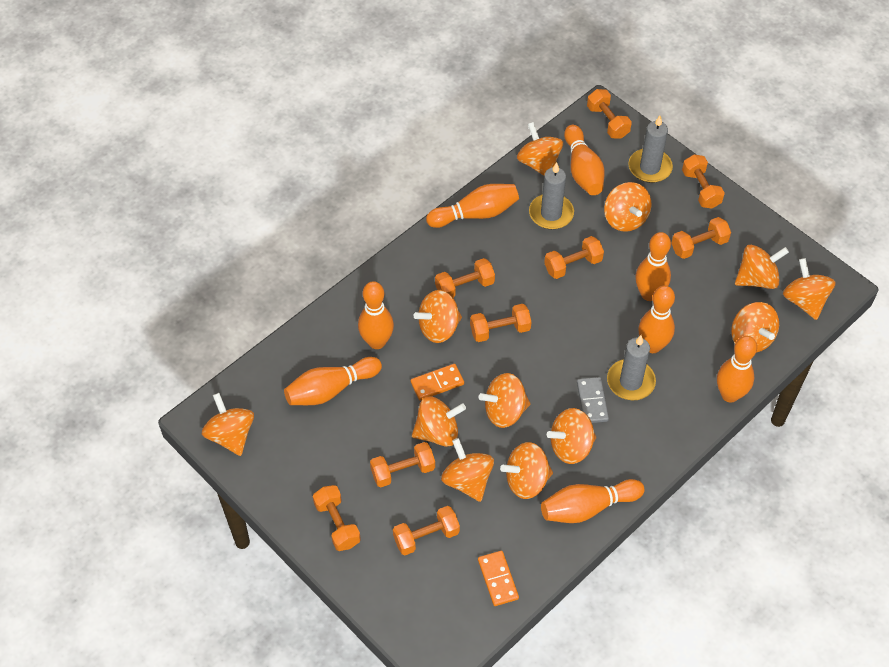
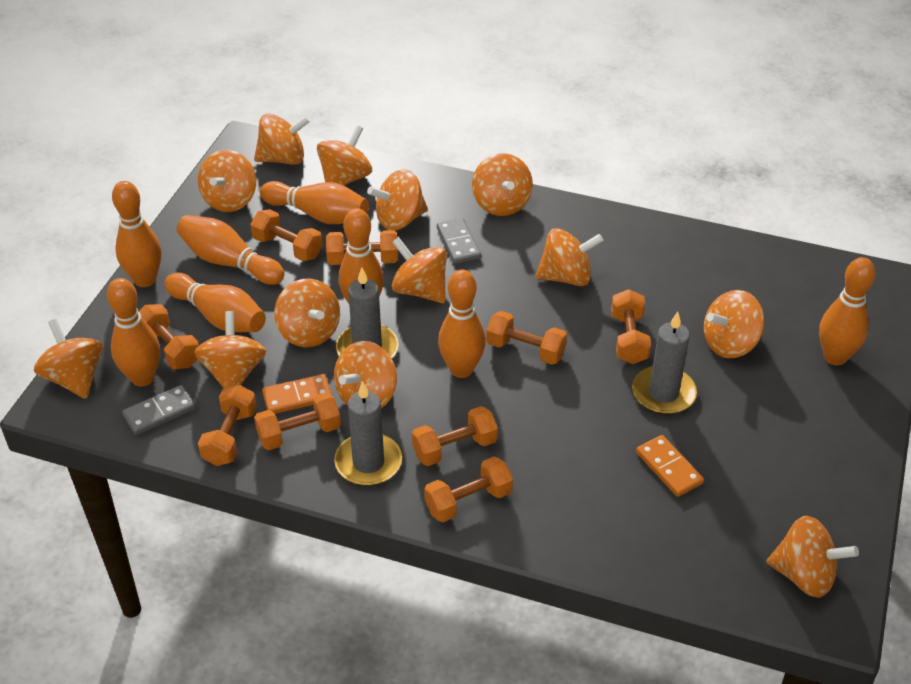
grey domino: [577,377,609,423] = 1 -> [122,385,196,435] [437,218,481,264] = 2
orange spinning top: [202,393,254,456] [412,396,466,447] [414,290,462,343] [441,438,494,502] [479,373,530,428] [500,442,553,499] [517,122,563,176] [547,408,596,464] [604,182,651,232] [731,302,779,353] [735,245,789,289] [783,258,836,320] = 12 -> [34,319,103,399] [194,311,266,388] [198,150,256,212] [254,114,310,165] [274,279,340,347] [317,125,372,186] [334,341,397,408] [367,169,428,230] [392,237,447,303] [472,153,533,216] [535,228,603,286] [704,290,764,358] [766,516,859,598] = 13

